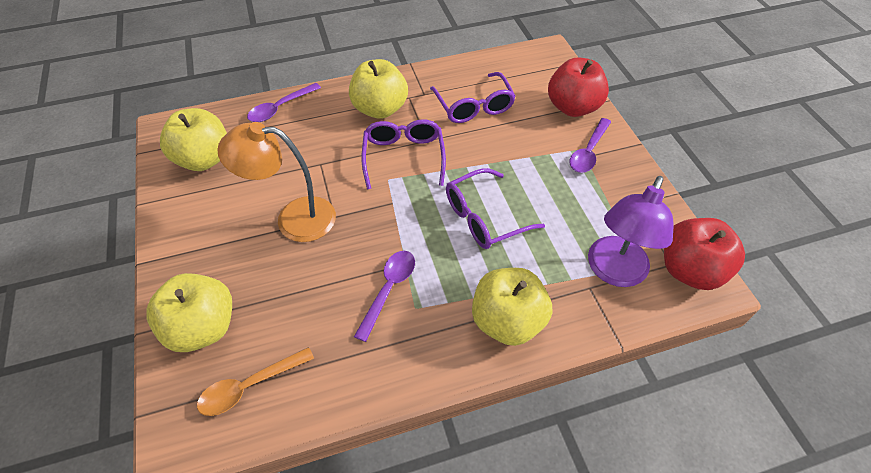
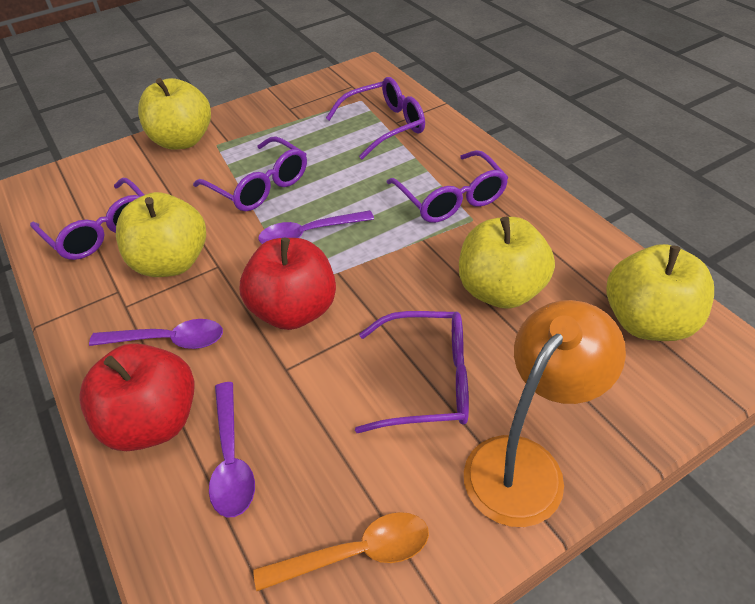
purple glasses: [362,119,446,189] [430,72,516,123] [446,168,545,249] = 3 -> [30,178,144,260] [193,136,307,211] [326,77,425,160] [355,311,469,433] [386,150,508,223] = 5
purple lamp: [588,176,673,287] = 1 -> none = 0

